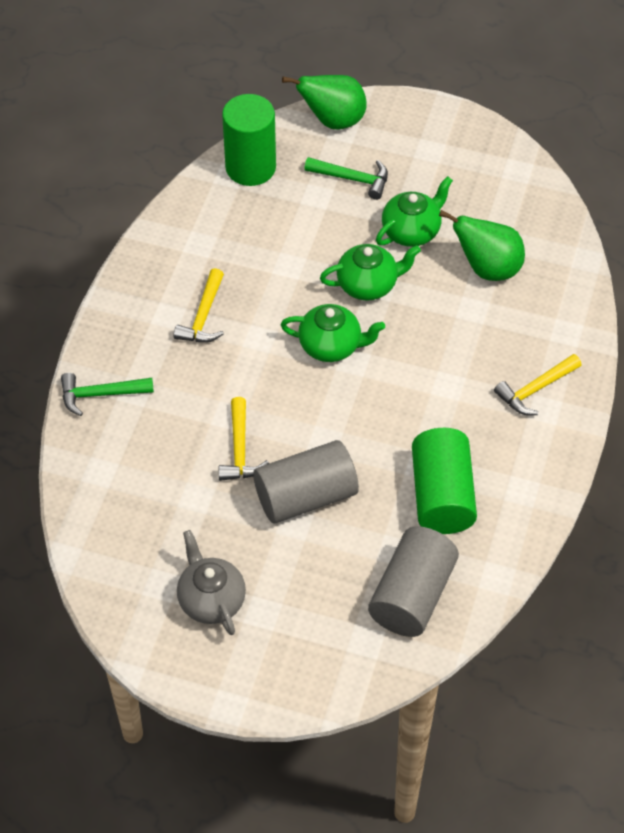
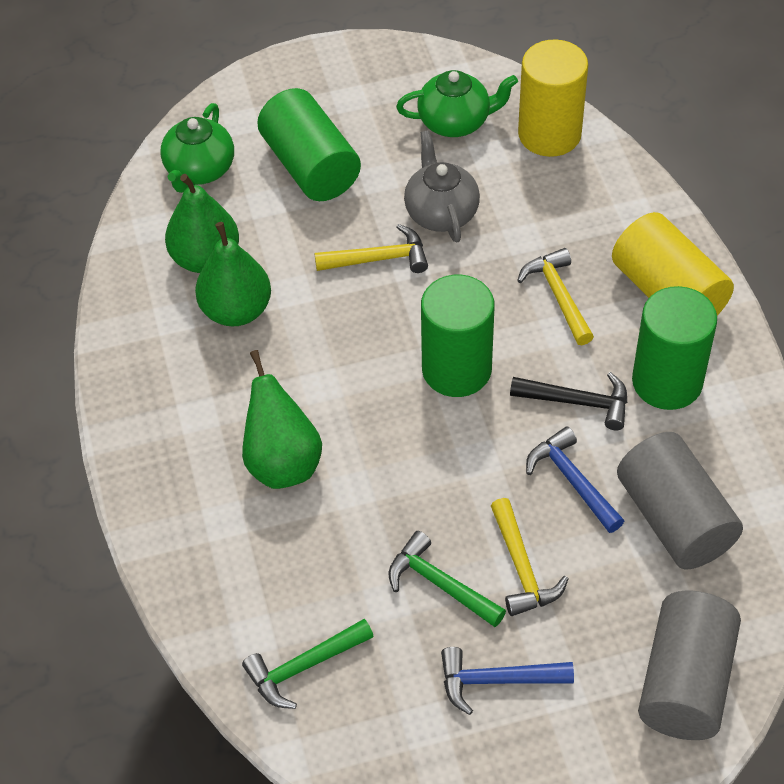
black hammer: none = 0 -> [510,372,627,431] = 1
blue hammer: none = 0 -> [441,647,574,715] [526,426,624,533] = 2
green cylinder: [222,94,276,186] [412,428,477,534] = 2 -> [257,88,361,201] [421,275,495,397] [632,286,717,410] = 3
green pear: [282,75,367,130] [439,210,525,281] = 2 -> [165,174,239,273] [195,222,271,326] [242,350,322,489] = 3
green teapot: [281,304,385,362] [320,244,421,301] [376,176,453,247] = 3 -> [161,103,234,193] [396,70,518,137] = 2
yellow cylinder: none = 0 -> [518,39,588,157] [612,212,734,315] = 2

